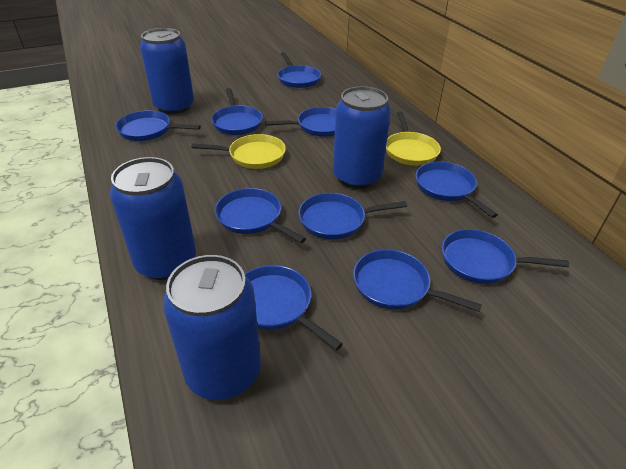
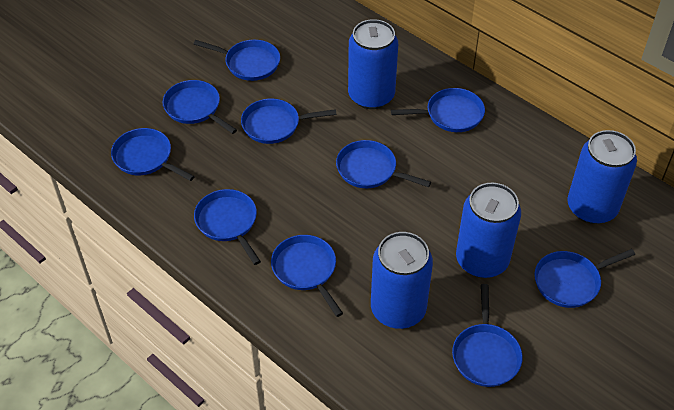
yellow pan: [191,134,286,169] [386,111,441,166] = 2 -> none = 0

